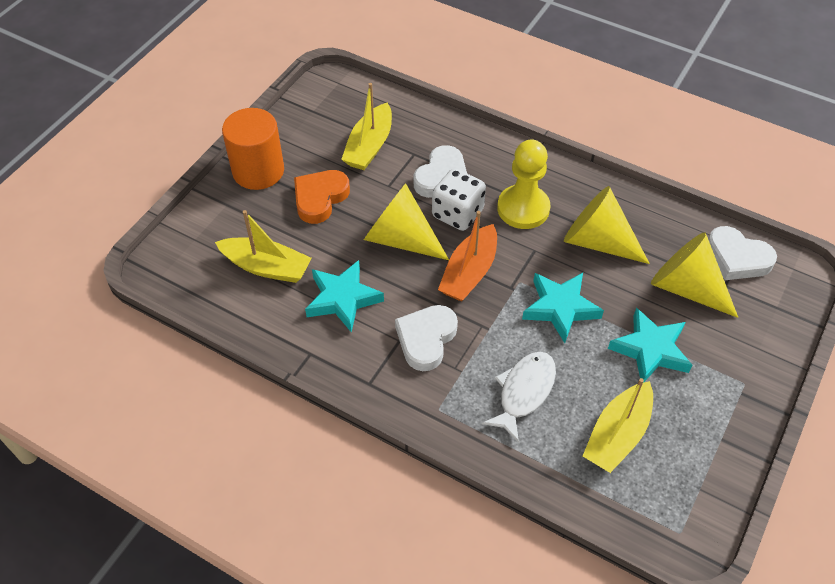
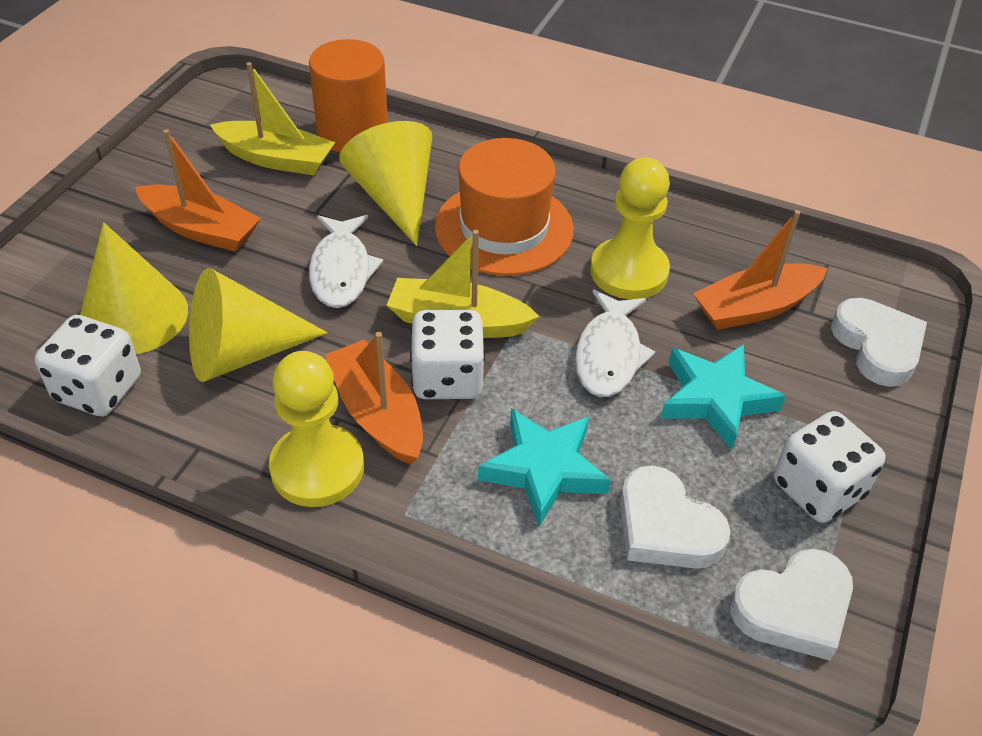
orange boat: [438,211,497,302] = 1 -> [135,129,261,252] [325,332,423,465] [693,210,828,330] = 3
orange hat: none = 0 -> [435,138,574,276] = 1
orange heart: [294,170,350,224] = 1 -> none = 0
turquoise star: [305,260,384,333] [522,273,604,343] [608,308,692,383] = 3 -> [478,409,611,527] [661,344,786,450] = 2
white dice: [432,168,486,231] = 1 -> [35,315,141,417] [410,310,485,399] [774,411,885,523] = 3
white fish: [482,352,556,443] = 1 -> [309,215,383,308] [575,290,655,397] = 2
yellow boat: [215,210,312,283] [341,83,392,170] [583,378,653,473] = 3 -> [210,62,335,175] [386,230,540,338] = 2
yellow pawn: [497,140,551,229] = 1 -> [269,351,364,507] [590,157,670,299] = 2

